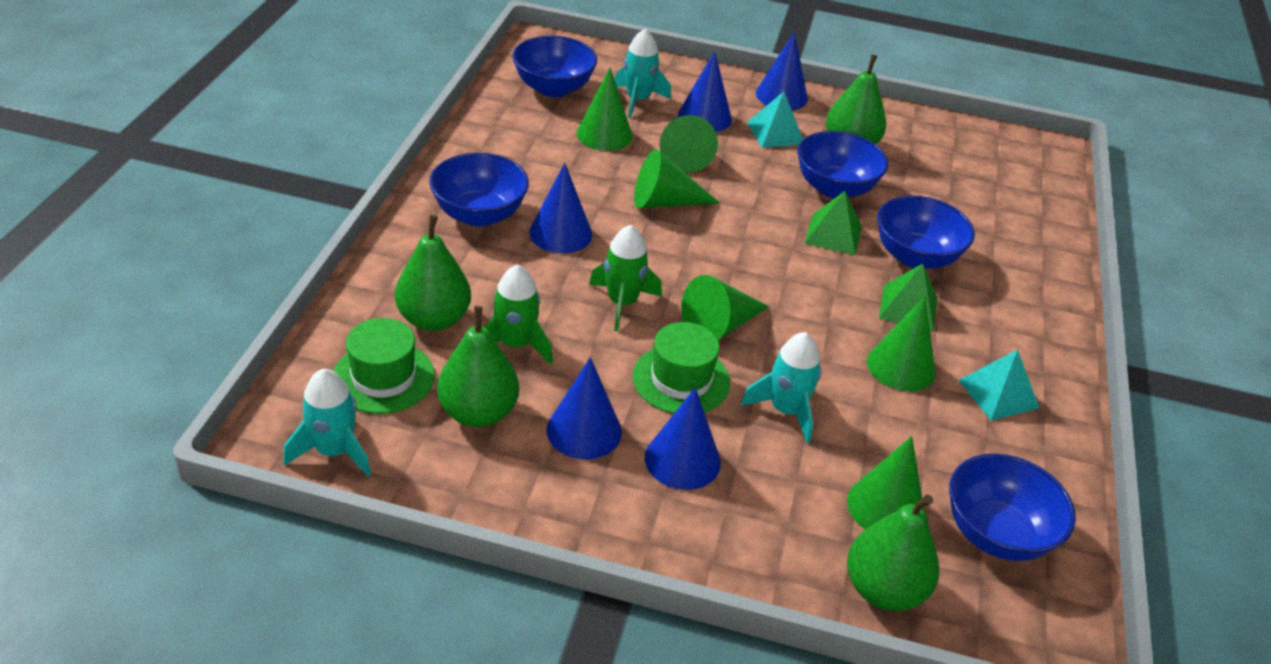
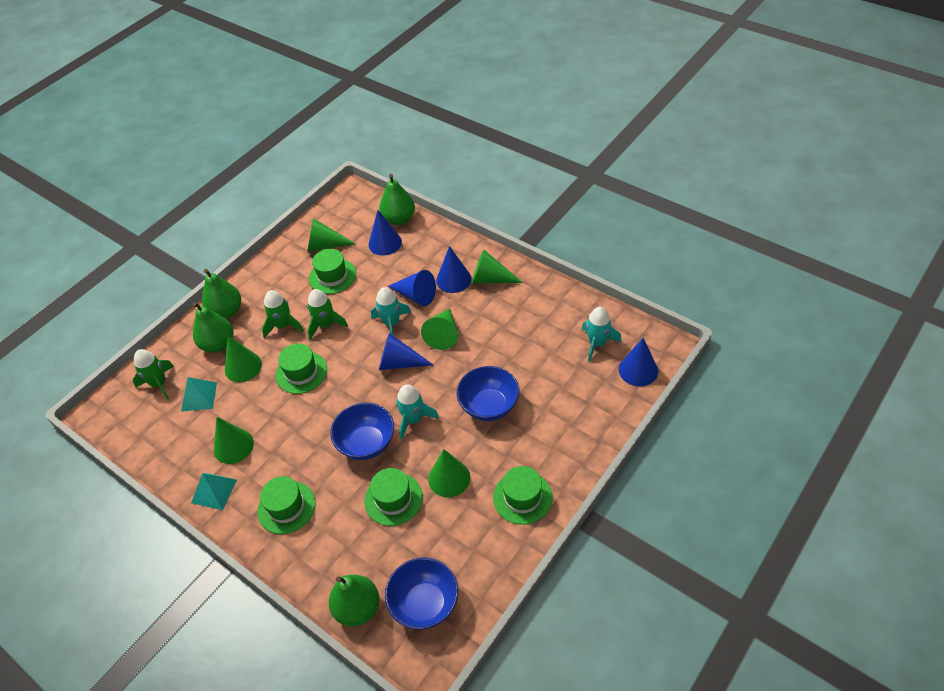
blue bowl: [429,153,529,227] [513,36,597,97] [797,131,888,199] [877,195,975,269] [949,453,1076,561] = 5 -> [331,403,394,460] [385,558,458,629] [457,366,519,421] = 3
green hat: [333,318,435,414] [633,322,730,414] = 2 -> [257,476,315,534] [276,343,327,394] [309,249,356,294] [364,468,423,526] [493,466,553,525] = 5
green pyramid: [805,191,862,255] [879,264,937,331] = 2 -> none = 0
green rocket: [485,264,553,364] [589,225,662,331] = 2 -> [133,349,174,400] [262,290,304,338] [307,289,348,340] = 3

